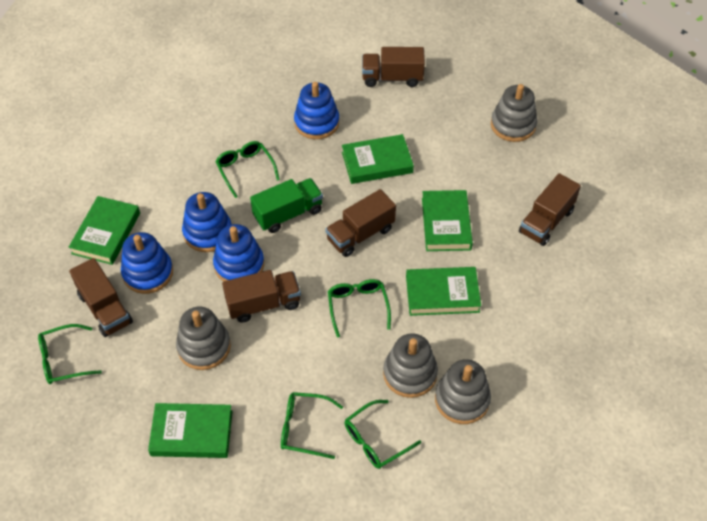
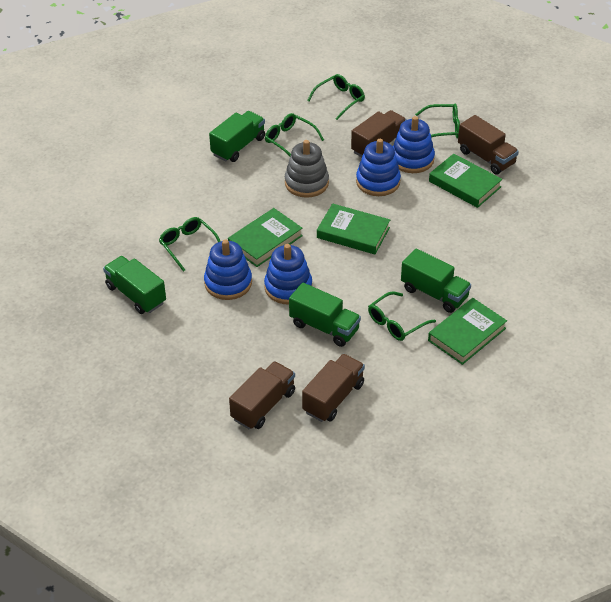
brown truck: [69,258,133,337] [222,270,301,323] [325,189,396,257] [362,47,425,87] [519,173,581,246] = 5 -> [229,361,295,429] [302,354,365,422] [351,110,407,157] [458,115,519,175] = 4
green book: [68,196,140,265] [148,403,233,458] [342,134,414,184] [406,267,481,316] [422,190,473,251] = 5 -> [228,208,303,267] [317,204,390,254] [428,298,507,365] [429,154,502,208] = 4
green truck: [250,178,323,233] = 1 -> [103,256,166,314] [209,111,265,162] [289,283,361,347] [401,248,471,313] = 4
grey stacking toy: [176,307,231,370] [383,333,438,398] [435,359,491,424] [491,84,537,142] = 4 -> [285,140,329,198] = 1

